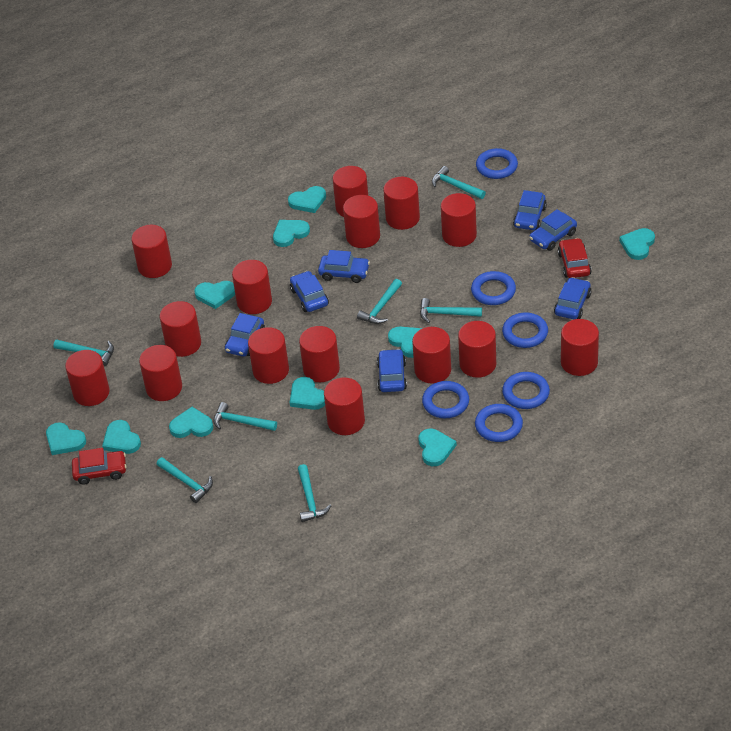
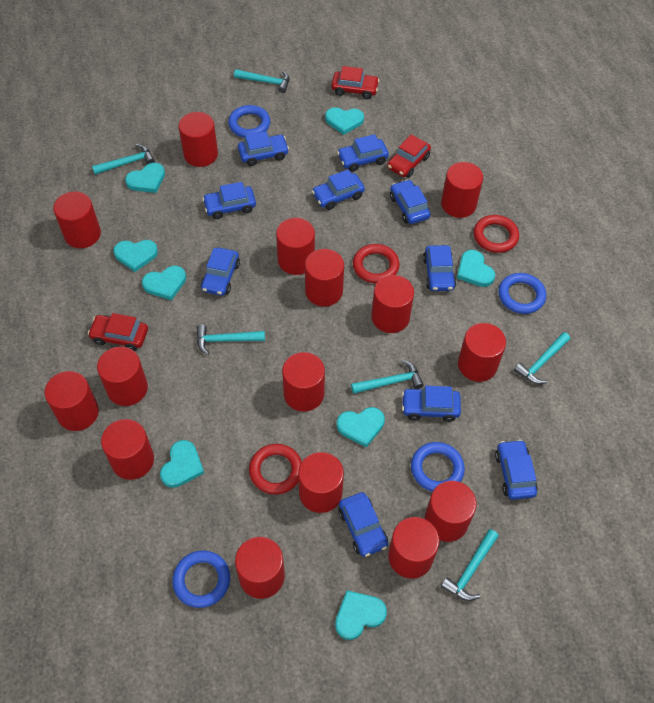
blue car: [225,313,265,357] [290,271,329,312] [318,250,370,283] [377,349,407,392] [513,190,547,230] [529,209,577,251] [554,277,591,319] = 7 -> [201,248,240,296] [202,182,256,219] [238,131,289,166] [312,169,365,210] [337,134,389,172] [338,492,388,557] [390,179,431,224] [402,386,461,422] [423,245,456,291] [495,439,538,500] = 10
blue ring: [422,381,469,418] [471,271,516,305] [475,404,523,442] [476,148,518,179] [502,312,548,348] [502,372,550,409] = 6 -> [172,550,230,608] [228,105,270,138] [411,442,465,492] [498,273,546,314] = 4
red car: [72,448,127,485] [558,238,592,278] = 2 -> [88,313,148,351] [331,66,380,99] [387,135,431,178] = 3
red ring: none = 0 -> [249,444,302,495] [353,244,400,283] [474,215,519,253] = 3
turquoise hammer: [54,340,114,367] [157,457,213,503] [213,402,277,431] [298,464,331,522] [357,279,402,324] [420,298,482,323] [432,166,486,199] = 7 -> [92,144,155,175] [197,325,265,355] [234,69,290,93] [351,360,424,394] [441,529,499,601] [514,332,570,384] = 6
turquoise heart: [46,422,86,455] [102,420,141,454] [169,407,213,438] [194,281,235,309] [273,220,310,247] [288,186,326,213] [289,377,325,410] [388,327,422,358] [418,429,457,466] [619,228,655,260] = 10 -> [113,240,158,272] [125,163,165,193] [142,266,186,300] [160,440,204,488] [325,107,364,135] [335,591,387,640] [337,407,385,447] [457,250,495,287] = 8

